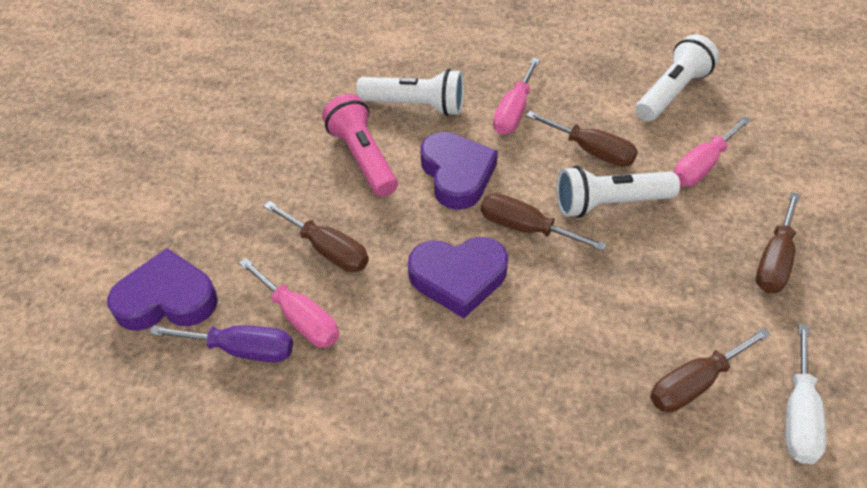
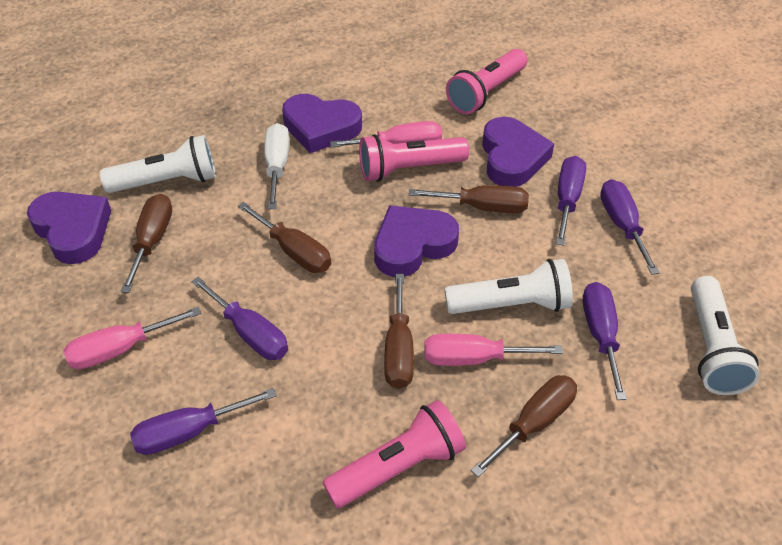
pink flashlight: [322,94,398,197] = 1 -> [323,400,466,508] [359,134,469,182] [446,49,527,114] = 3
purple heart: [107,248,218,331] [408,237,508,318] [420,132,498,210] = 3 -> [27,192,112,264] [282,94,362,153] [374,205,459,277] [482,117,554,187] = 4
purple screwdriver: [150,325,293,362] = 1 -> [130,388,277,455] [191,277,288,360] [556,156,586,246] [583,282,627,400] [600,179,660,275] = 5

